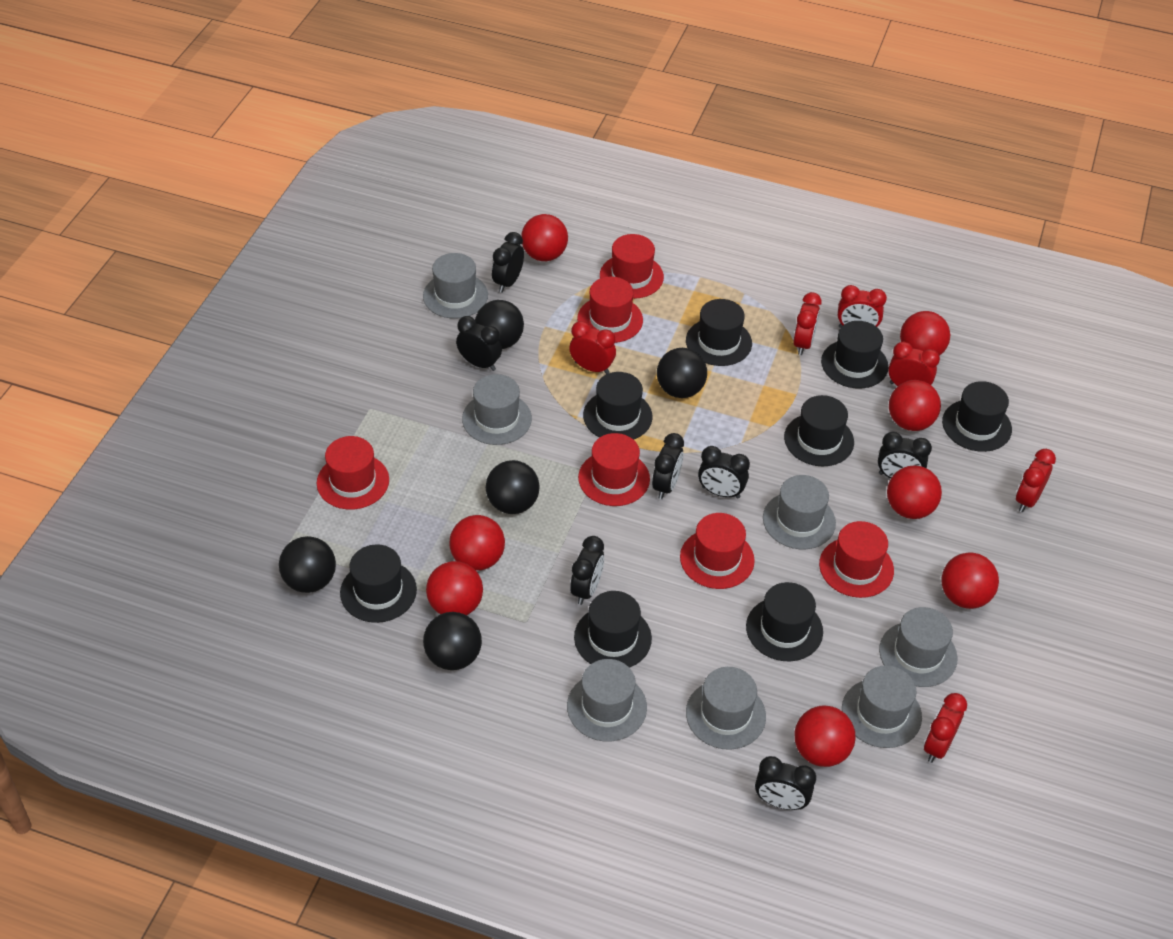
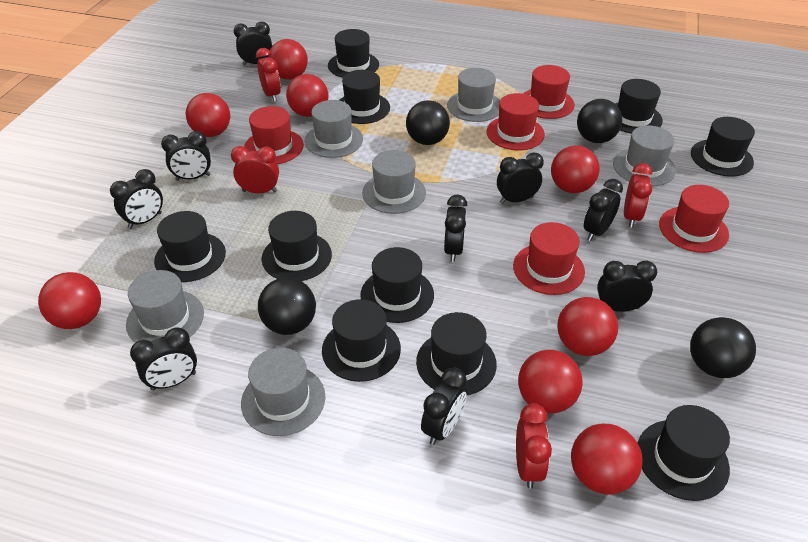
black ball: [279,536,336,593] [423,612,482,670] [475,300,524,349] [486,460,540,514] [657,348,707,398] = 5 -> [258,277,316,335] [406,100,450,145] [577,99,622,143] [690,317,756,378] = 4
black clock: [456,316,502,371] [492,232,524,293] [570,536,604,605] [652,433,684,499] [698,446,750,499] [755,756,816,810] [878,432,932,478] = 7 -> [110,169,163,229] [130,327,197,391] [161,131,211,181] [234,22,272,65] [421,368,467,445] [444,195,467,262] [497,153,544,204] [584,179,623,241] [597,261,657,312] = 9
black hat: [340,544,417,623] [574,591,652,668] [583,372,652,440] [686,299,752,366] [746,582,823,661] [784,395,854,466] [821,321,889,388] [942,381,1012,452] = 8 -> [154,211,226,282] [262,211,332,281] [322,299,401,382] [328,29,379,78] [339,70,390,124] [360,247,434,323] [416,312,497,395] [615,79,663,134] [638,405,730,501] [691,117,755,177] = 10
grey hat: [423,253,488,319] [462,374,532,445] [567,659,647,742] [686,667,766,750] [763,475,836,549] [842,665,922,748] [879,607,957,687] = 7 -> [126,270,204,342] [241,348,325,436] [304,100,363,158] [362,150,426,214] [447,68,500,122] [613,125,676,186] = 6
red clock: [569,321,616,374] [794,292,822,355] [838,285,887,328] [888,342,940,386] [924,693,967,763] [1016,449,1056,512] = 6 -> [231,146,279,193] [256,48,281,102] [516,403,552,489] [624,163,652,228] = 4
red hat: [317,436,389,510] [577,277,643,343] [578,433,650,506] [600,234,664,299] [680,513,755,589] [819,521,894,598] = 6 -> [244,106,304,164] [486,93,545,150] [513,222,585,295] [523,65,575,119] [659,185,729,253] = 5

